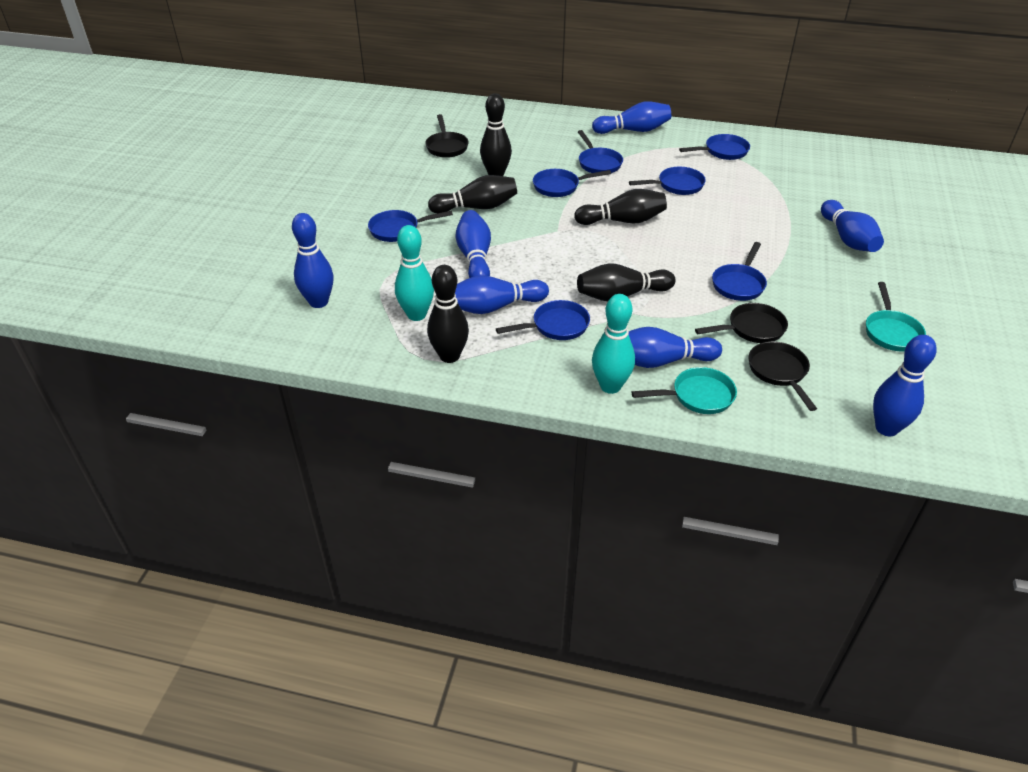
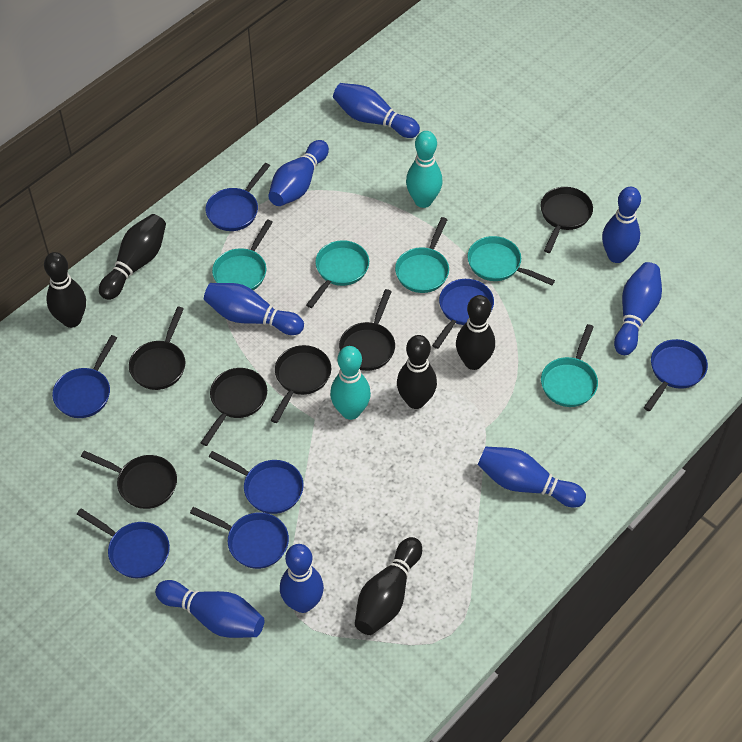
black pan: [425,114,469,158] [695,303,788,343] [749,341,817,411] = 3 -> [81,451,177,509] [129,307,185,390] [201,368,267,446] [271,345,331,423] [339,289,395,371] [541,187,593,253] = 6
blue bowling pin: [292,213,334,308] [455,210,491,278] [455,275,549,314] [592,101,671,134] [629,327,722,368] [821,200,884,252] [873,335,937,436] = 7 -> [155,580,264,638] [204,283,304,335] [268,140,329,206] [280,544,324,613] [333,83,420,138] [478,446,586,508] [602,187,641,263] [614,262,662,355] = 8
turquoise pan: [631,367,737,414] [866,282,926,351] = 2 -> [212,219,273,290] [306,240,369,308] [395,217,449,293] [467,236,555,285] [541,324,598,407] = 5

